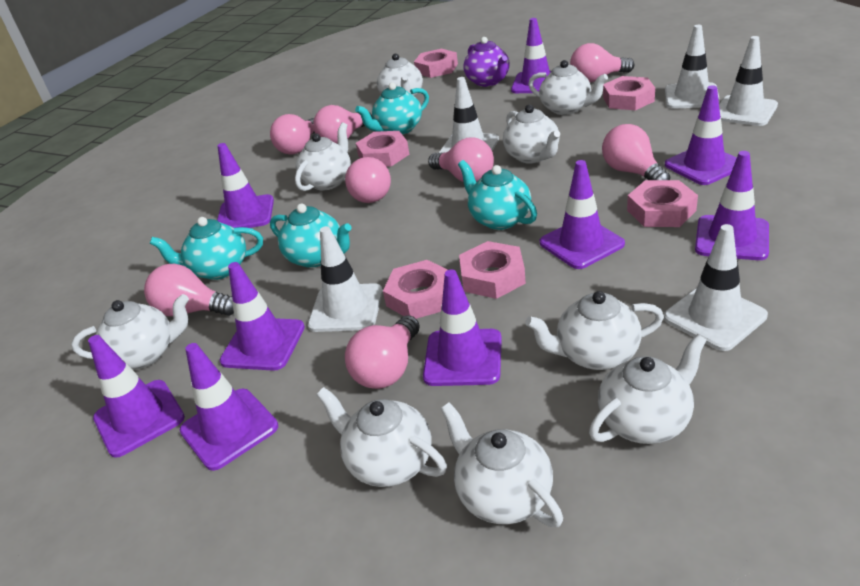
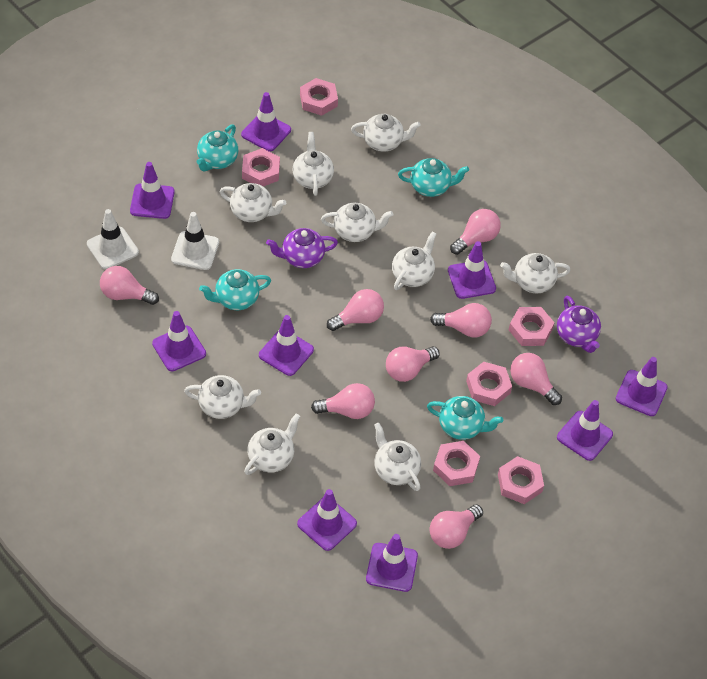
purple teapot: [463,37,509,87] = 1 -> [266,228,338,268] [557,296,601,353] = 2
white traffic cone: [308,226,383,332] [439,77,499,153] [664,224,768,351] [665,25,720,109] [719,36,778,126] = 5 -> [87,209,139,269] [171,212,219,270] = 2

